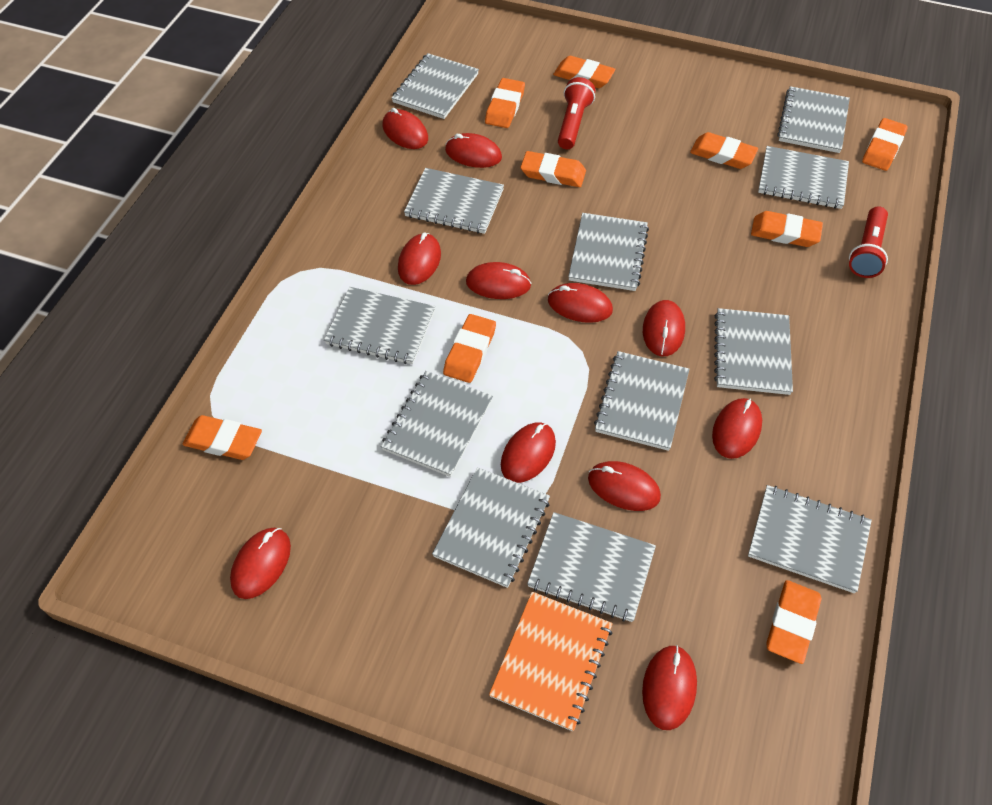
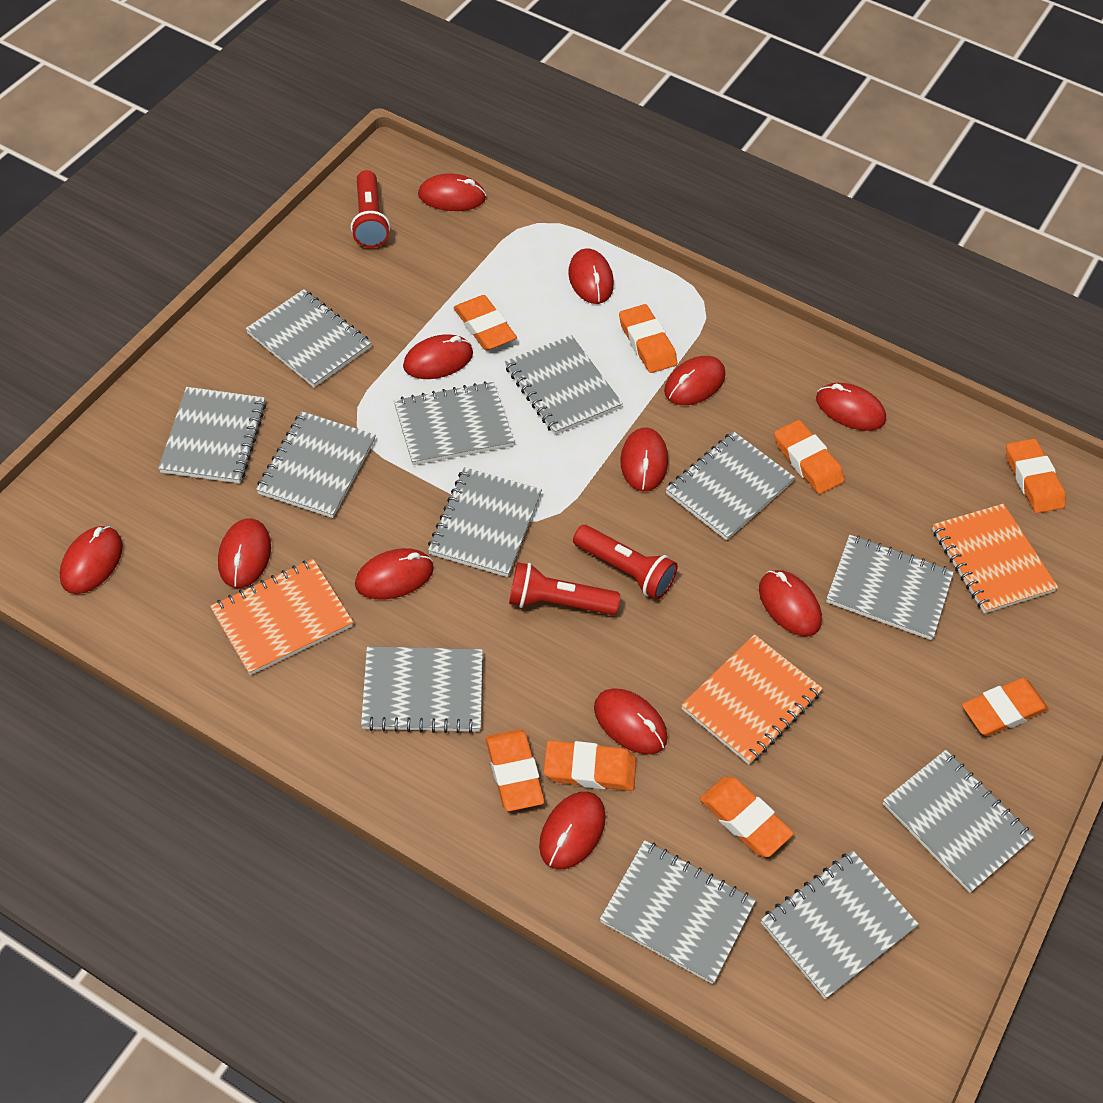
orange eraser: [183,415,262,460] [443,314,496,383] [485,78,525,128] [521,151,586,187] [553,56,615,88] [690,132,758,169] [751,211,823,247] [767,580,821,664] [862,118,908,171] = 9 -> [453,295,517,350] [486,729,544,811] [544,740,636,791] [619,304,677,373] [700,776,794,857] [774,420,844,494] [962,678,1048,736] [1006,439,1065,513] = 8
orange notebook: [489,592,613,731] = 1 -> [210,559,353,675] [681,634,823,765] [932,504,1058,614] = 3
red flashlight: [558,77,596,149] [849,206,888,278] = 2 -> [351,170,390,248] [509,562,620,615] [573,525,678,600] = 3
red mouse: [230,528,291,599] [383,108,428,149] [398,233,441,285] [445,133,502,168] [466,262,531,299] [501,423,556,483] [548,283,613,323] [588,461,661,511] [642,645,697,730] [643,300,685,356] [712,398,762,459] = 11 -> [60,526,123,594] [218,518,271,588] [355,548,434,600] [403,334,473,379] [418,174,486,211] [539,792,606,869] [568,248,614,304] [594,688,667,755] [620,427,668,491] [664,356,725,405] [759,570,822,636] [816,383,886,431] = 12

